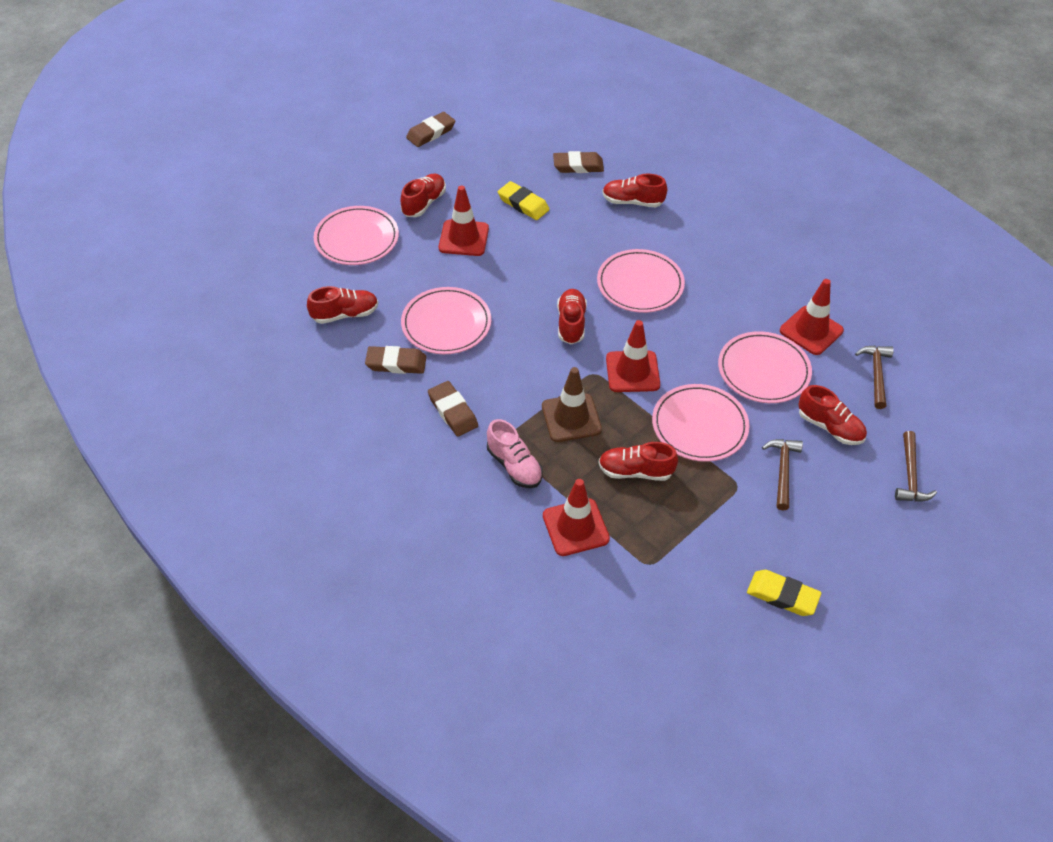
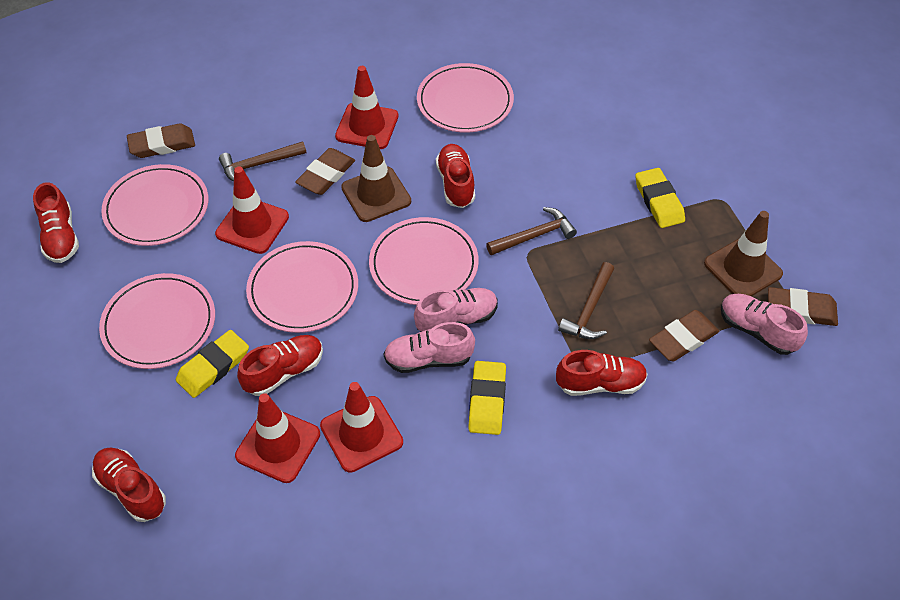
brown traffic cone: [542,367,602,442] = 1 -> [341,135,411,222] [704,211,783,296] = 2
pink shoe: [487,419,543,488] = 1 -> [384,322,475,373] [414,288,498,332] [721,294,808,355] = 3
red shoe: [307,286,378,324] [401,173,446,217] [557,289,587,344] [598,442,678,481] [602,174,667,207] [798,385,867,445] = 6 -> [33,182,79,263] [92,447,166,522] [237,335,323,396] [436,144,475,208] [556,350,647,396] = 5
yellow eraser: [498,181,550,220] [747,570,821,616] = 2 -> [176,330,249,398] [468,361,506,435] [635,168,685,228] = 3

